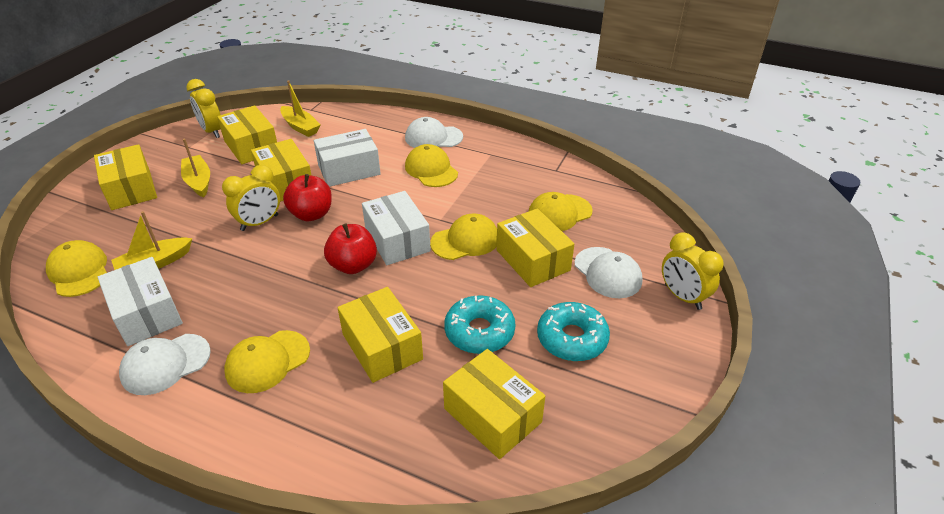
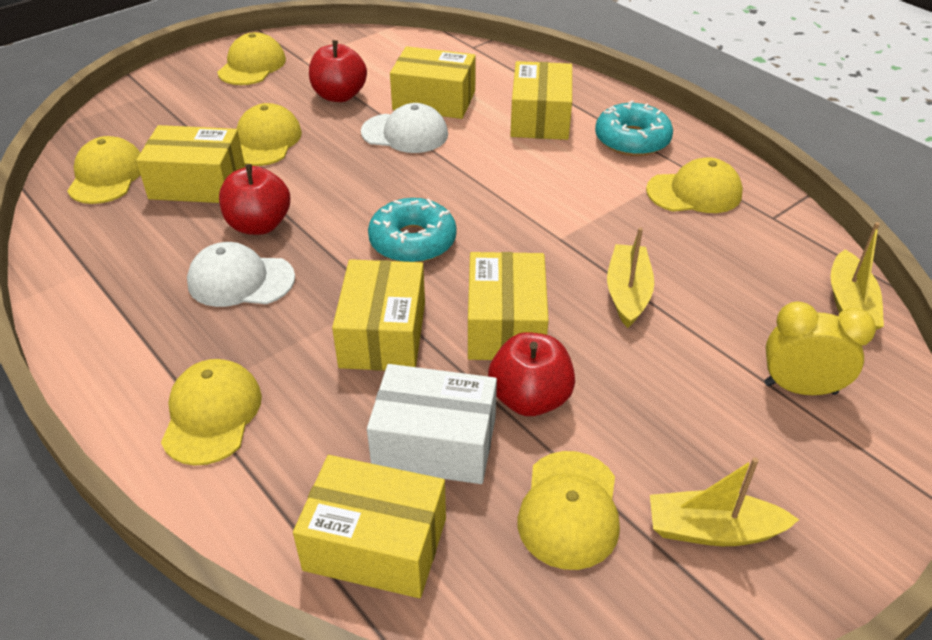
red apple: [283,174,332,221] [324,224,377,274] = 2 -> [219,164,290,235] [309,40,367,102] [488,332,575,416] = 3
white box: [98,257,183,346] [314,129,381,187] [362,191,431,265] = 3 -> [367,364,497,484] = 1
white cap: [119,334,211,395] [405,117,463,148] [575,247,643,298] = 3 -> [187,242,295,307] [361,103,448,153] = 2
yellow cap: [46,240,107,297] [224,330,310,393] [405,144,458,187] [430,214,497,260] [528,192,593,231] = 5 -> [67,136,141,204] [161,359,262,466] [217,32,286,85] [236,103,302,166] [518,451,620,570] [646,157,743,213] = 6
yellow clock: [186,79,221,138] [222,165,280,231] [662,232,724,310] = 3 -> [764,301,876,395] = 1

